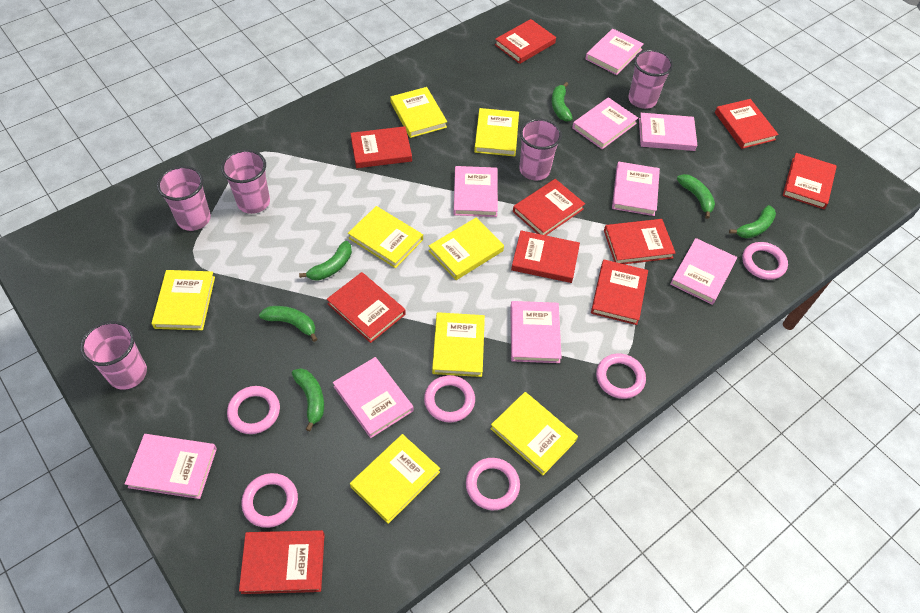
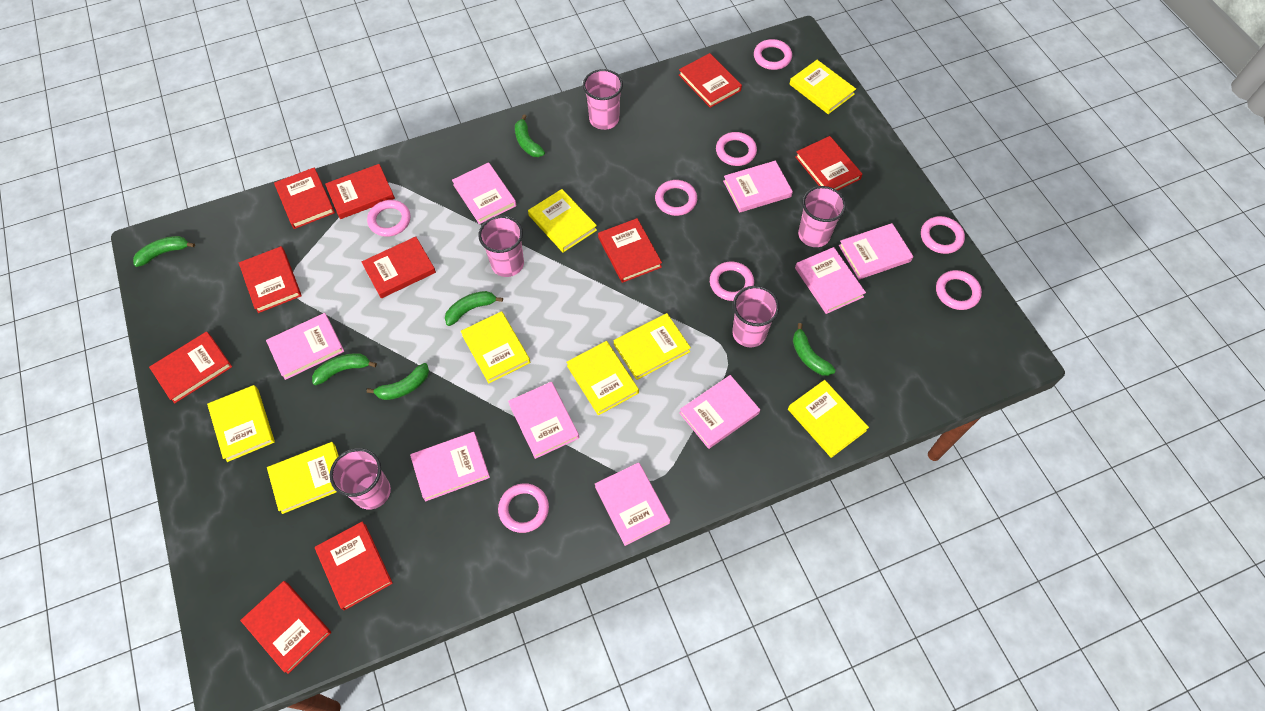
pink ring: [227,386,280,434] [242,473,298,528] [424,375,475,422] [466,458,520,510] [596,354,646,399] [742,242,788,280] = 6 -> [367,200,411,237] [498,483,549,533] [655,180,697,216] [710,261,754,301] [716,132,757,166] [754,39,792,70] [921,216,965,254] [936,270,982,310] = 8

